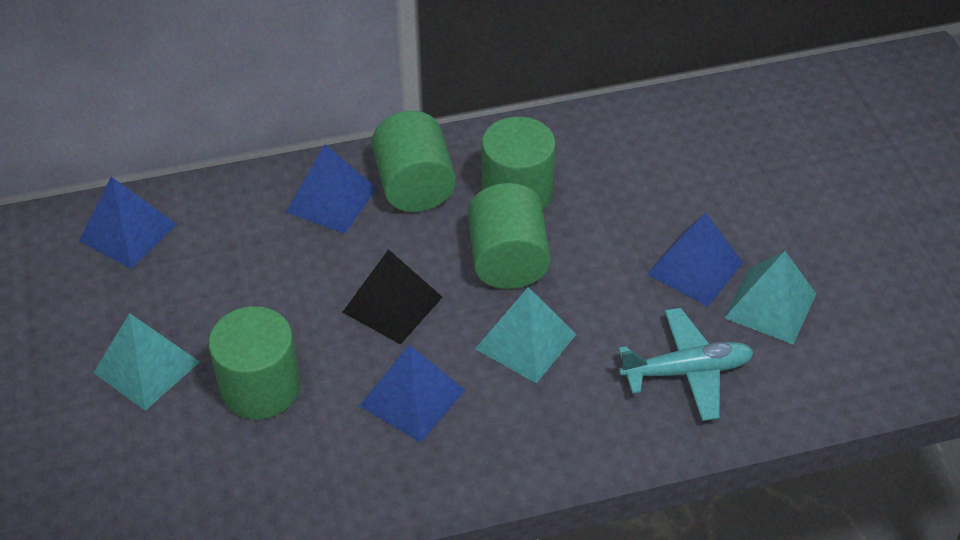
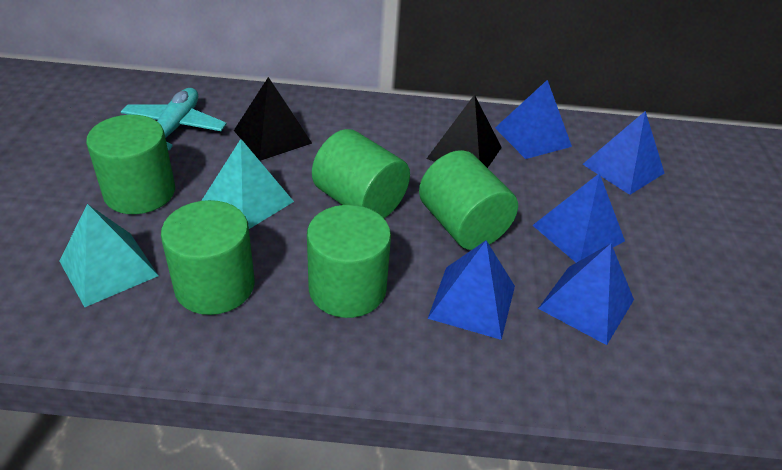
black pyramid: [343,249,443,345] = 1 -> [234,77,312,161] [427,94,502,168] = 2
blue pyramid: [79,176,177,269] [286,144,377,233] [360,345,465,443] [647,213,743,307] = 4 -> [428,240,515,340] [495,80,572,159] [532,173,625,263] [538,243,634,345] [583,111,664,195] = 5
green cylinder: [208,306,301,420] [372,111,456,212] [468,183,551,289] [482,117,556,210] = 4 -> [86,115,175,214] [161,200,255,315] [307,205,391,318] [312,129,410,218] [419,150,518,250] = 5
turquoise pyramid: [94,313,200,411] [475,287,577,383] [724,251,816,344] = 3 -> [60,204,158,307] [201,139,294,229] = 2

